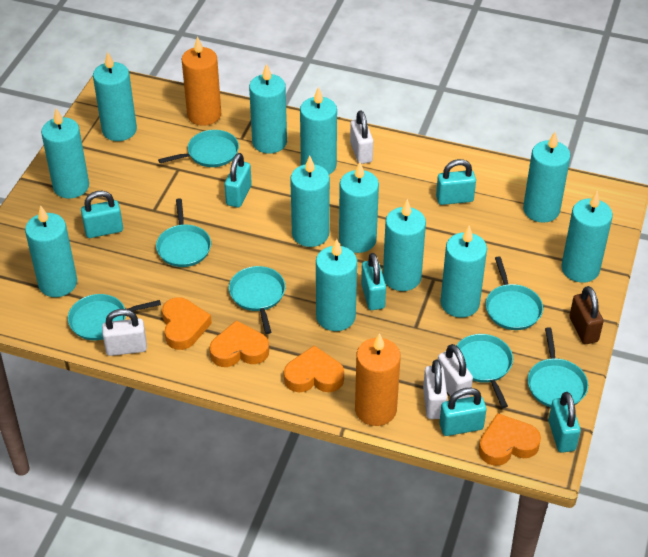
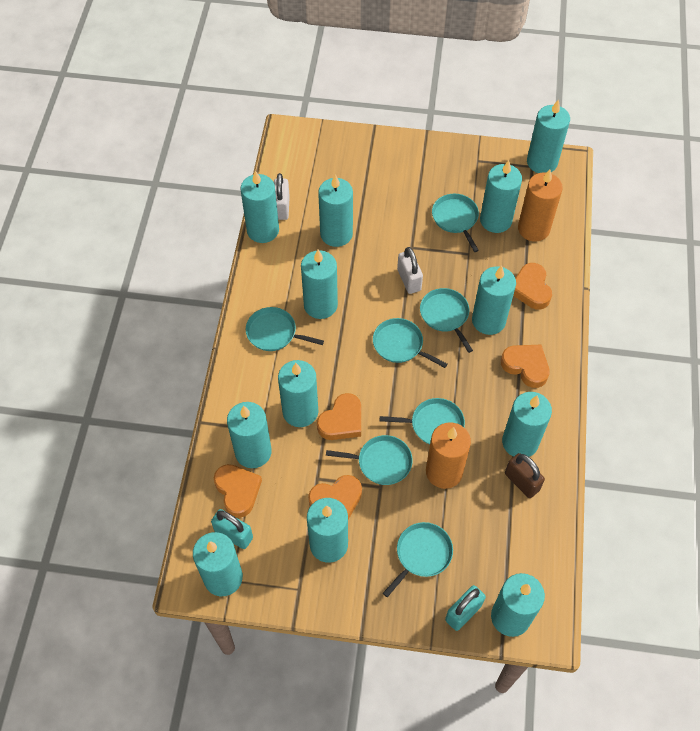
orange heart: [162,297,212,350] [209,320,269,367] [284,346,344,392] [479,413,541,466] = 4 -> [214,464,262,518] [308,475,362,519] [317,393,361,440] [501,344,550,388] [513,263,552,310] = 5
turquoise padlock: [81,191,123,238] [224,153,252,208] [361,253,386,310] [436,159,476,205] [439,388,487,436] [548,392,581,453] = 6 -> [211,509,253,549] [445,585,486,631] = 2
white padlock: [102,309,147,356] [350,110,373,164] [423,359,447,419] [438,344,473,399] = 4 -> [274,173,290,220] [397,247,423,294] = 2

